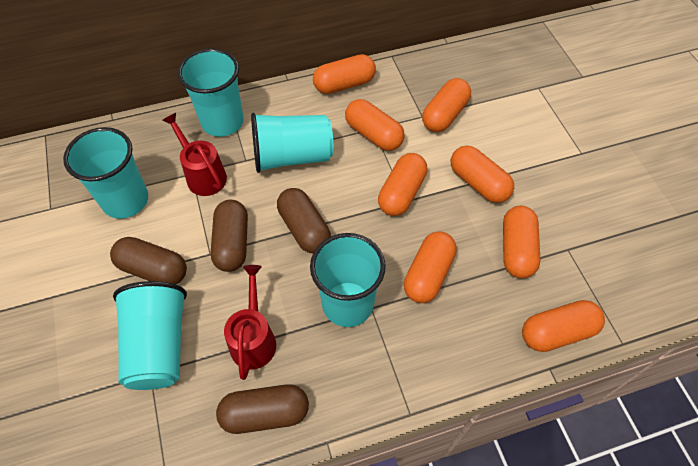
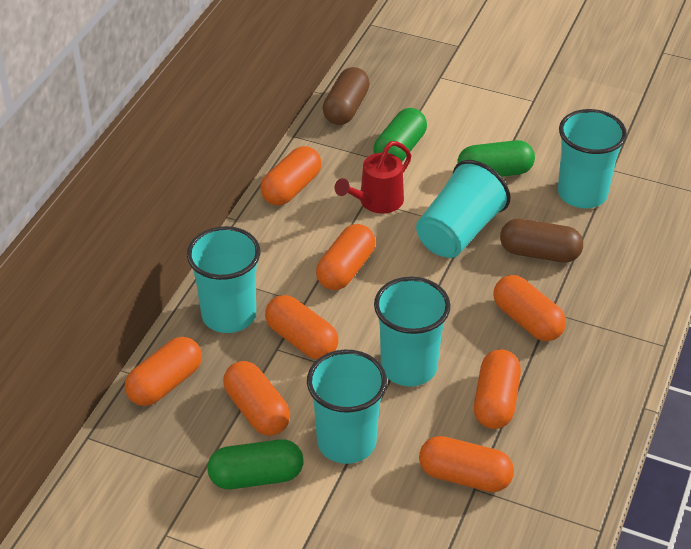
brown capsule: [110,237,187,284] [211,200,248,272] [216,384,309,434] [277,188,331,253] = 4 -> [323,67,370,125] [500,219,583,262] = 2
green capsule: none = 0 -> [207,439,303,489] [373,108,427,161] [457,140,535,177] = 3
red watering can: [162,113,227,196] [224,265,276,380] = 2 -> [334,141,412,214] = 1

